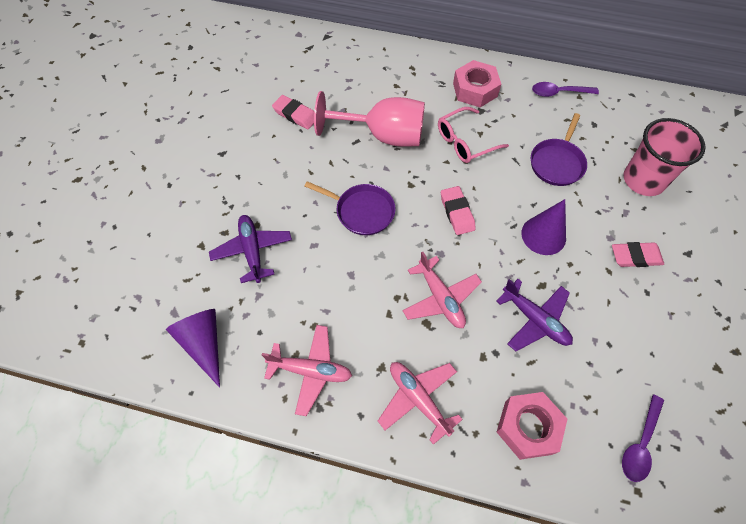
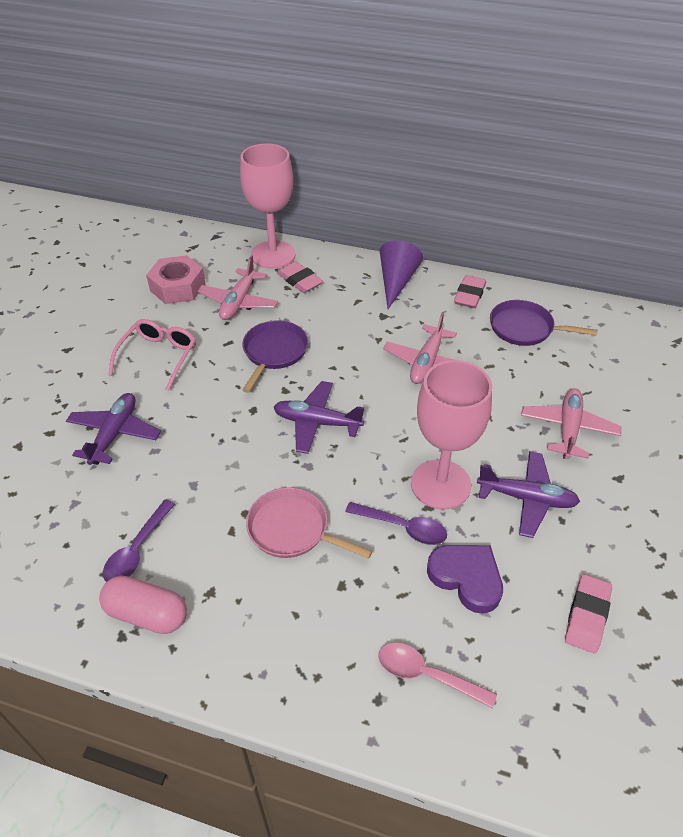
pink capsule: none = 0 -> [99,576,187,634] = 1
pink cup: [624,118,706,196] = 1 -> none = 0
pink goblet: [314,91,425,147] = 1 -> [240,143,296,269] [411,360,492,510] = 2
pink nut: [453,60,501,107] [497,392,567,460] = 2 -> [146,255,205,304] = 1
pink pan: none = 0 -> [246,487,372,559] = 1
pink spoon: none = 0 -> [378,643,497,709] = 1
purple cone: [166,309,220,388] [521,199,566,255] = 2 -> [380,241,423,309] = 1
purple heart: none = 0 -> [427,545,503,614] = 1
purple plane: [209,215,292,283] [496,279,573,351] = 2 -> [66,393,161,465] [274,381,364,454] [477,451,580,538] = 3

